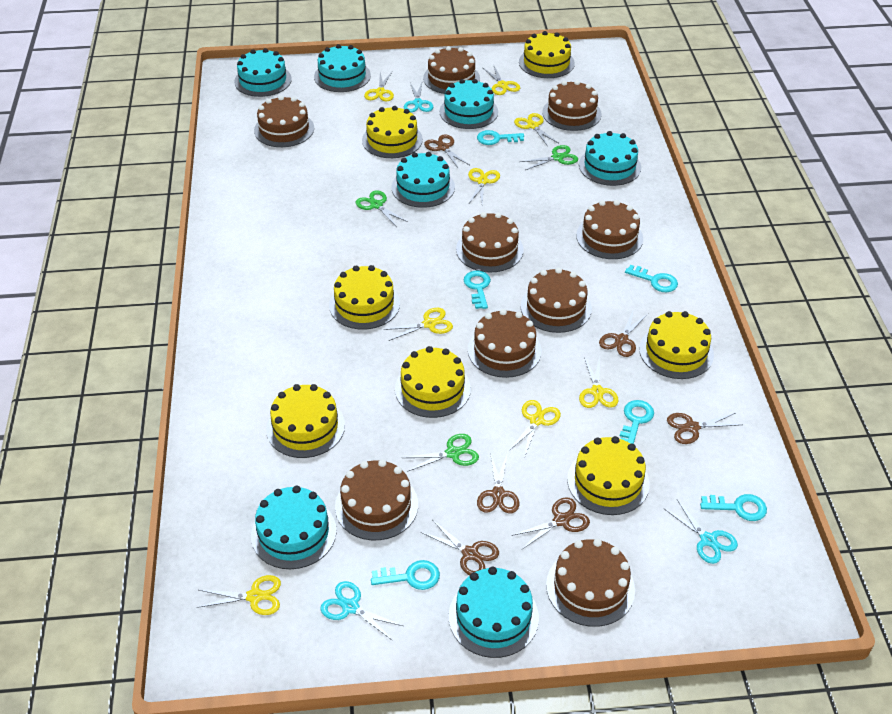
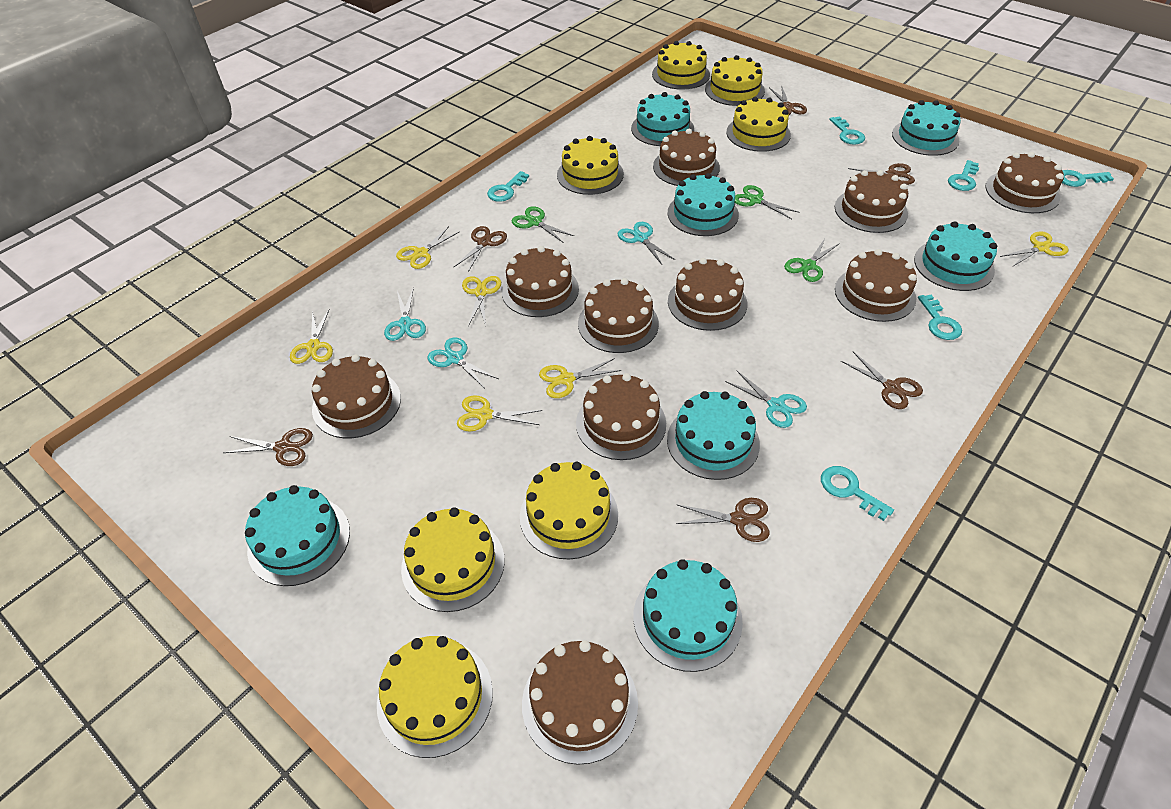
brown cake: [254,96,314,147] [335,459,418,540] [423,46,480,94] [456,212,524,273] [468,309,541,378] [521,268,592,333] [543,80,602,131] [546,539,635,627] [576,200,643,259] = 9 -> [312,354,401,438] [501,246,579,317] [522,640,638,765] [576,373,666,460] [578,278,659,353] [653,129,720,186] [668,258,747,331] [835,170,908,233] [835,249,917,322] [985,152,1064,213] = 10
turquoise scissors: [320,581,403,641] [404,83,433,113] [664,500,738,564] = 3 -> [384,287,426,341] [427,337,499,389] [618,222,675,265] [725,371,807,428] = 4
yellow scissors: [197,575,281,615] [364,72,394,101] [383,308,453,341] [468,168,500,205] [482,64,520,95] [509,400,561,456] [514,113,558,146] [579,357,619,408] = 8 -> [290,310,333,364] [396,226,460,269] [457,395,542,431] [462,276,501,326] [539,358,621,398] [1000,231,1068,267] = 6

